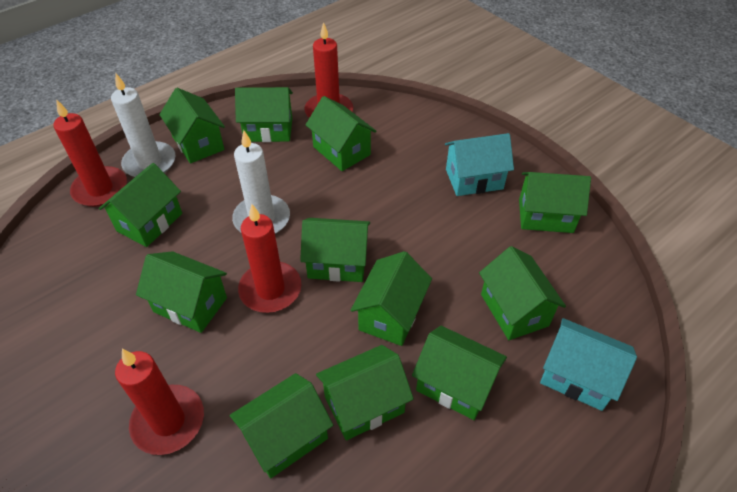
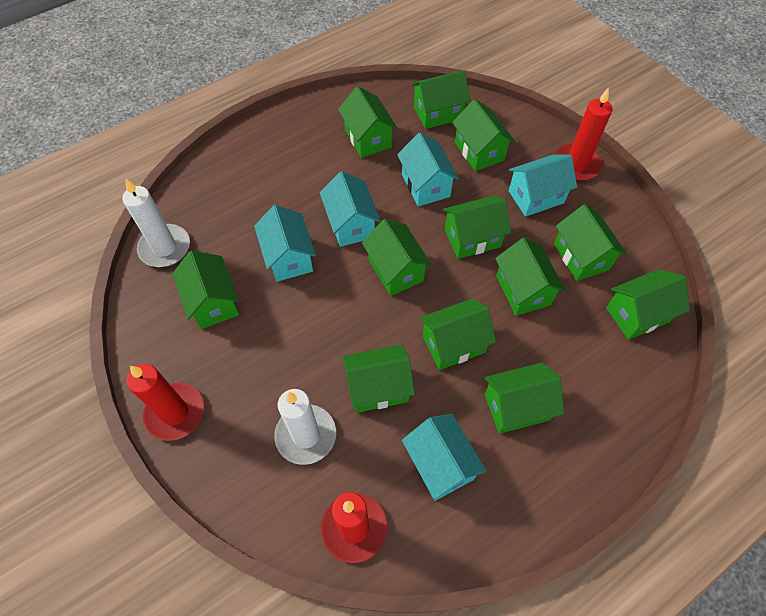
red candle: [53,99,127,207] [115,349,204,455] [238,204,301,313] [304,22,353,118] = 4 -> [126,364,204,441] [321,492,387,563] [555,88,613,181] = 3
turquoise house: [445,133,514,196] [540,318,637,411] = 2 -> [254,205,316,282] [320,171,380,247] [397,133,459,206] [402,414,486,501] [509,154,577,217] = 5

